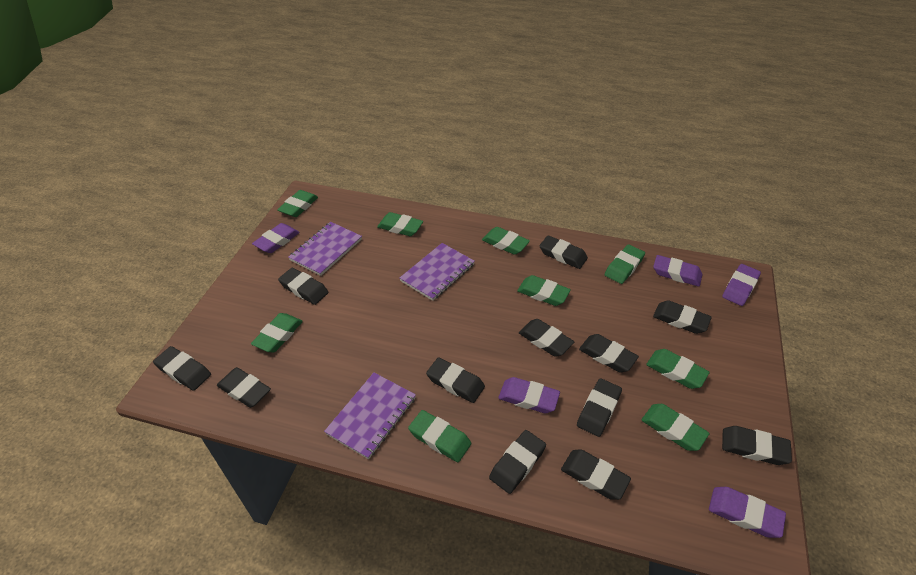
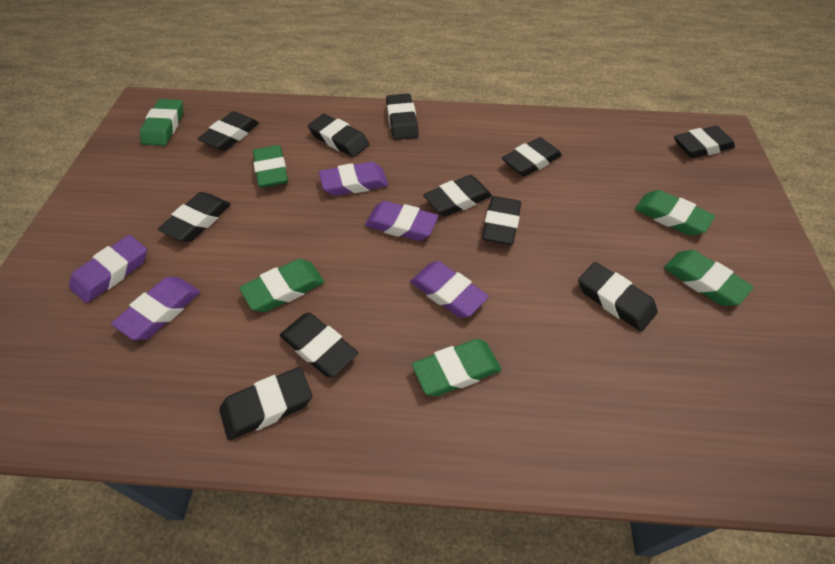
black eraser: [153,346,211,391] [217,367,271,408] [278,268,329,305] [426,357,485,403] [489,430,546,494] [519,319,574,357] [539,235,588,269] [561,449,631,500] [577,378,622,437] [579,334,639,372] [653,300,712,334] [722,426,792,465] = 12 -> [158,192,231,242] [198,111,259,151] [219,367,312,440] [280,313,358,377] [308,114,369,157] [386,94,419,140] [423,175,492,217] [482,196,521,245] [502,137,562,177] [578,262,658,332] [674,126,735,158] = 11
green eraser: [251,313,303,352] [277,190,318,217] [377,212,423,236] [408,410,471,462] [482,227,530,255] [517,275,571,306] [605,244,645,284] [642,404,710,451] [646,349,710,389] = 9 -> [140,99,183,146] [239,259,324,312] [253,145,288,188] [412,339,502,396] [635,190,715,236] [664,250,754,306] = 6
purple notebook: [288,222,362,276] [324,373,416,459] [400,243,475,301] = 3 -> none = 0

